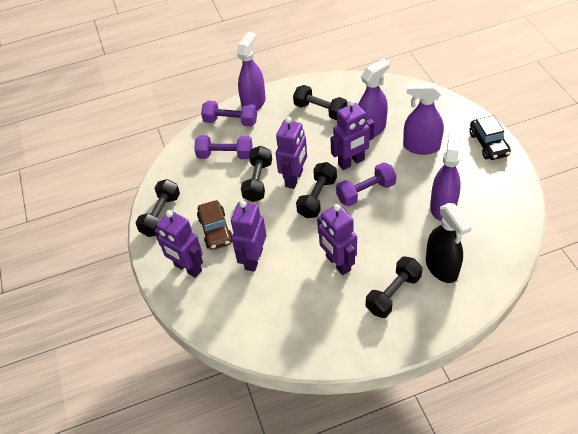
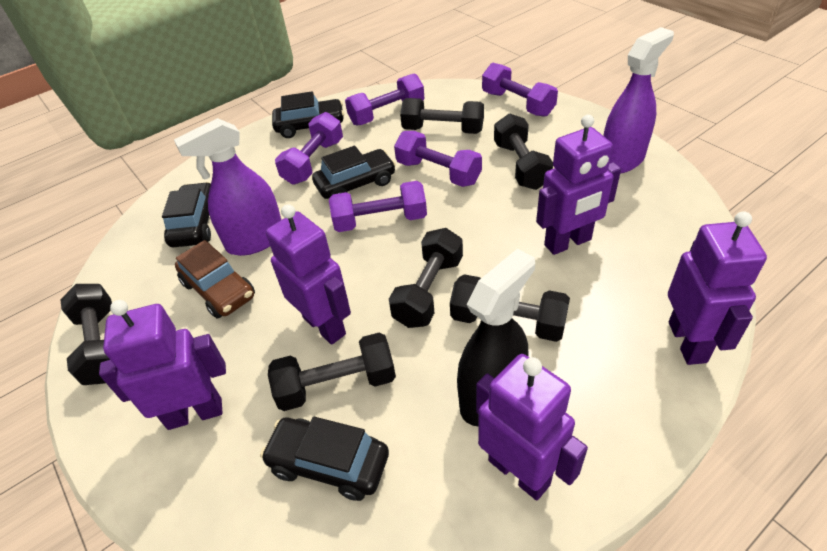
black car: [469,115,511,160] = 1 -> [162,182,211,247] [260,417,389,501] [272,91,344,138] [312,146,396,199] = 4
black dumbbell: [135,179,180,237] [241,146,272,202] [293,85,348,120] [296,162,337,218] [366,256,422,318] = 5 -> [60,284,112,385] [268,333,396,411] [389,228,463,328] [400,98,484,134] [450,274,570,342] [494,114,553,190] = 6
purple dumbbell: [194,135,252,159] [201,101,257,126] [336,162,396,206] = 3 -> [275,112,343,185] [329,181,427,232] [345,74,425,126] [394,131,482,187] [482,63,558,117] = 5
purple spray bottle: [237,32,266,111] [358,59,390,137] [403,83,444,155] [430,132,461,221] = 4 -> [174,118,281,256] [603,27,674,174] = 2

